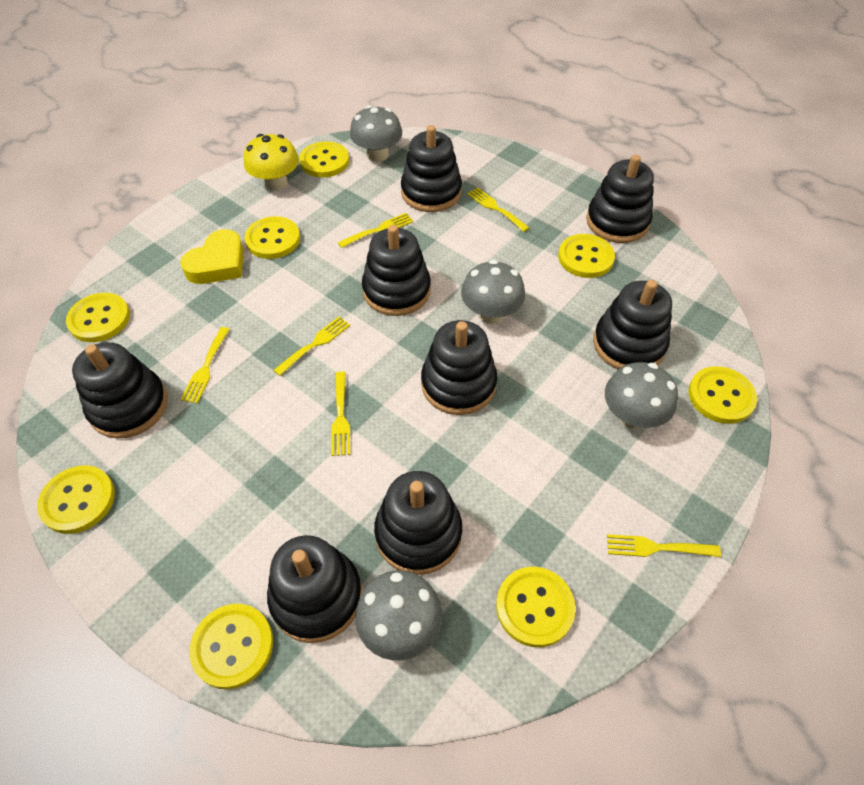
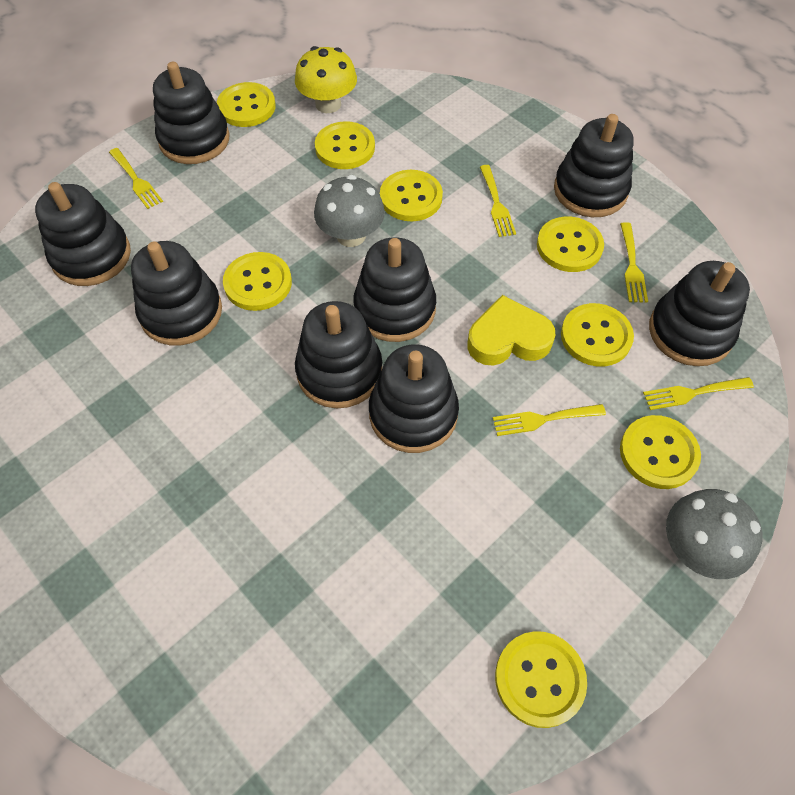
grey mushroom: [350,105,402,162] [355,570,442,660] [461,260,525,324] [605,362,678,429] = 4 -> [314,175,385,247] [666,489,762,579] = 2
yellow fork: [180,327,230,403] [273,317,350,376] [331,372,350,456] [338,213,414,248] [467,187,529,232] [607,534,721,557] = 6 -> [109,148,163,209] [480,165,516,237] [493,404,606,436] [620,222,648,303] [643,377,754,410] = 5

